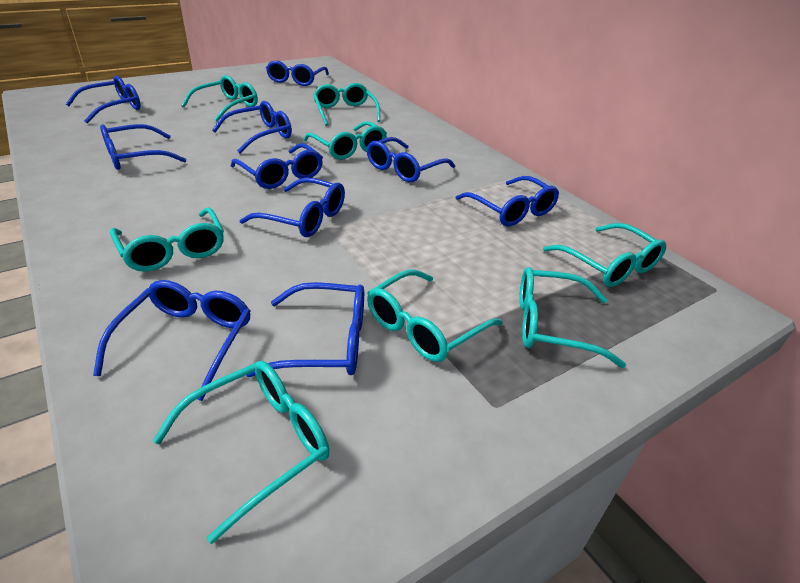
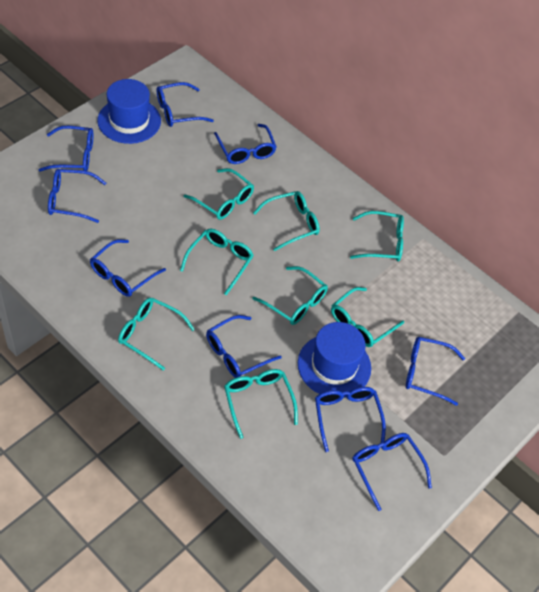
blue glasses: [66,76,141,124] [93,280,250,401] [100,124,186,170] [212,101,292,153] [231,143,323,189] [240,177,345,237] [246,282,364,377] [266,61,329,86] [367,137,455,182] [455,176,559,227] = 10 -> [39,126,93,172] [48,169,106,223] [90,239,166,297] [156,82,214,127] [206,315,282,378] [214,124,276,164] [315,387,386,452] [352,433,432,511] [406,337,465,406] = 9
blue hat: none = 0 -> [97,79,161,144] [298,322,371,397] = 2

